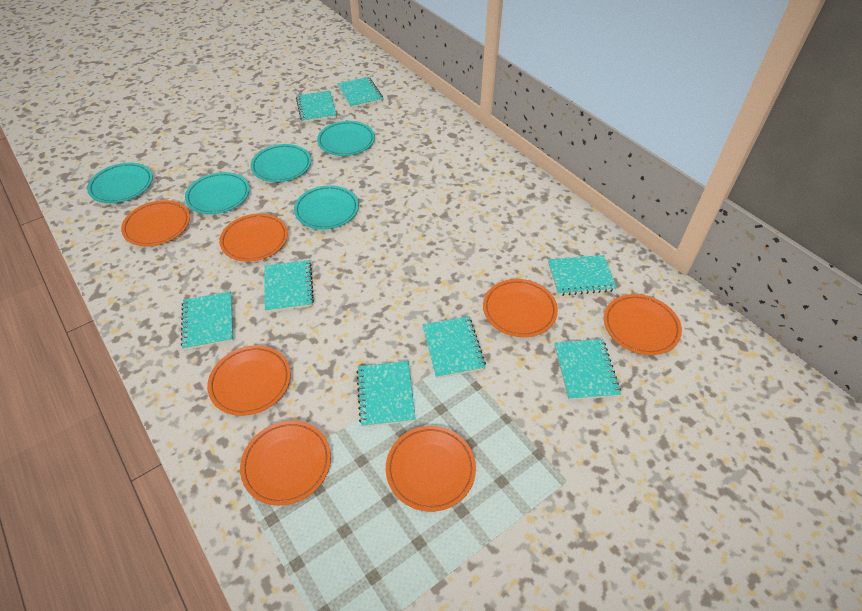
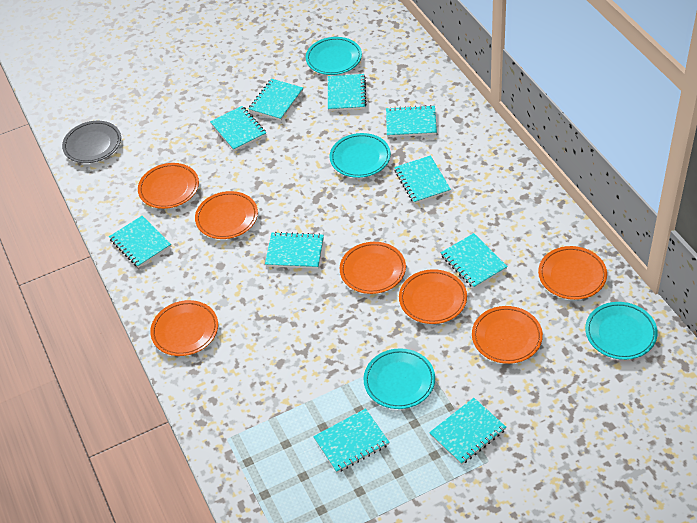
grey plate: none = 0 -> [62,121,121,163] = 1
turquoise notebook: [181,291,234,350] [265,260,314,312] [296,91,337,122] [338,77,383,108] [356,361,416,427] [422,316,486,378] [548,255,617,296] [554,339,621,400] = 8 -> [109,216,171,268] [210,106,266,151] [248,79,303,121] [265,232,324,269] [313,408,390,473] [328,74,367,111] [386,105,437,137] [394,155,451,204] [429,398,506,465] [440,233,508,288] = 10
turquoise plate: [87,163,153,203] [185,172,249,214] [250,144,311,182] [294,185,359,230] [317,121,375,156] = 5 -> [306,37,362,75] [330,133,391,178] [363,348,435,409] [585,302,658,360] = 4

